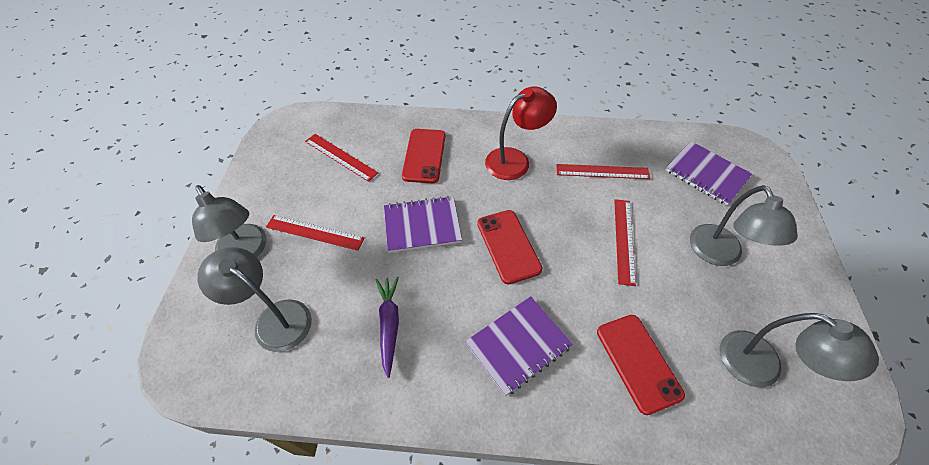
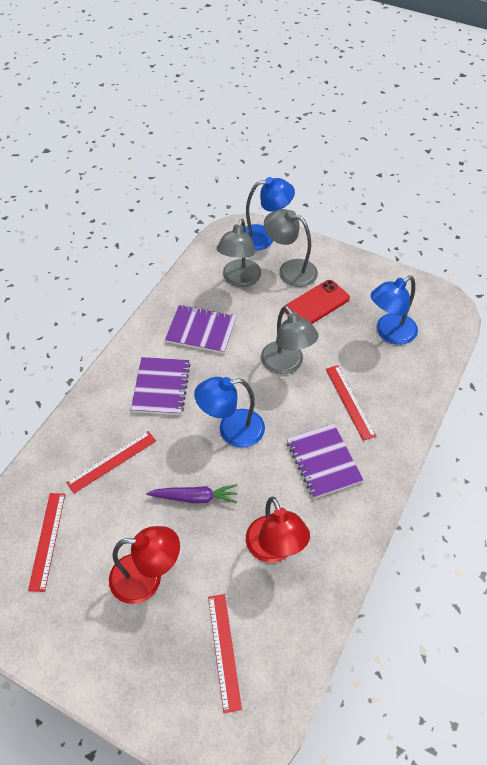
blue lamp: none = 0 -> [194,377,265,448] [245,177,295,251] [371,276,418,345] = 3
grey lamp: [192,185,266,257] [197,247,312,352] [690,185,798,266] [720,313,879,387] = 4 -> [217,219,261,287] [261,306,319,374] [264,209,318,287] = 3
red lamp: [485,86,557,180] = 1 -> [109,526,180,604] [246,497,310,563] = 2
red phone: [402,129,446,183] [477,210,542,284] [597,315,685,415] = 3 -> [285,280,350,324] = 1

